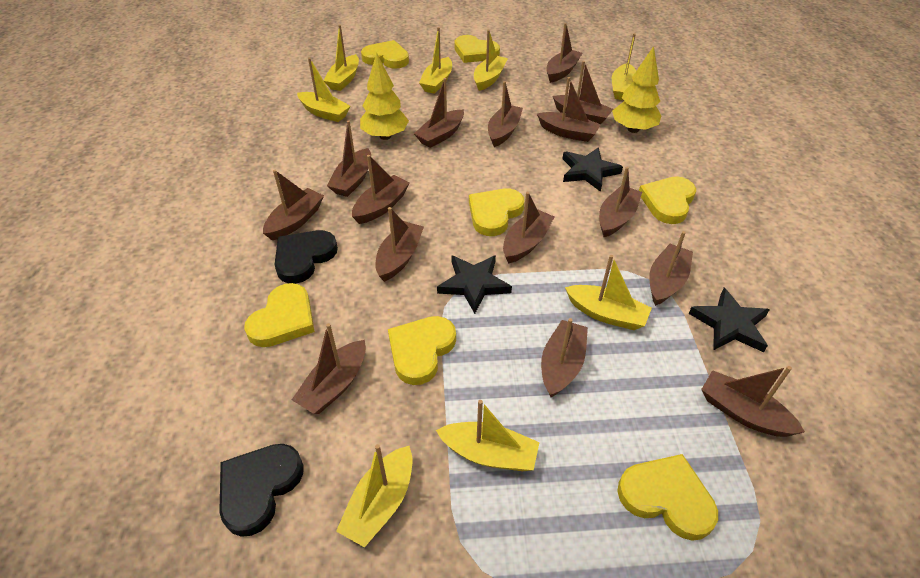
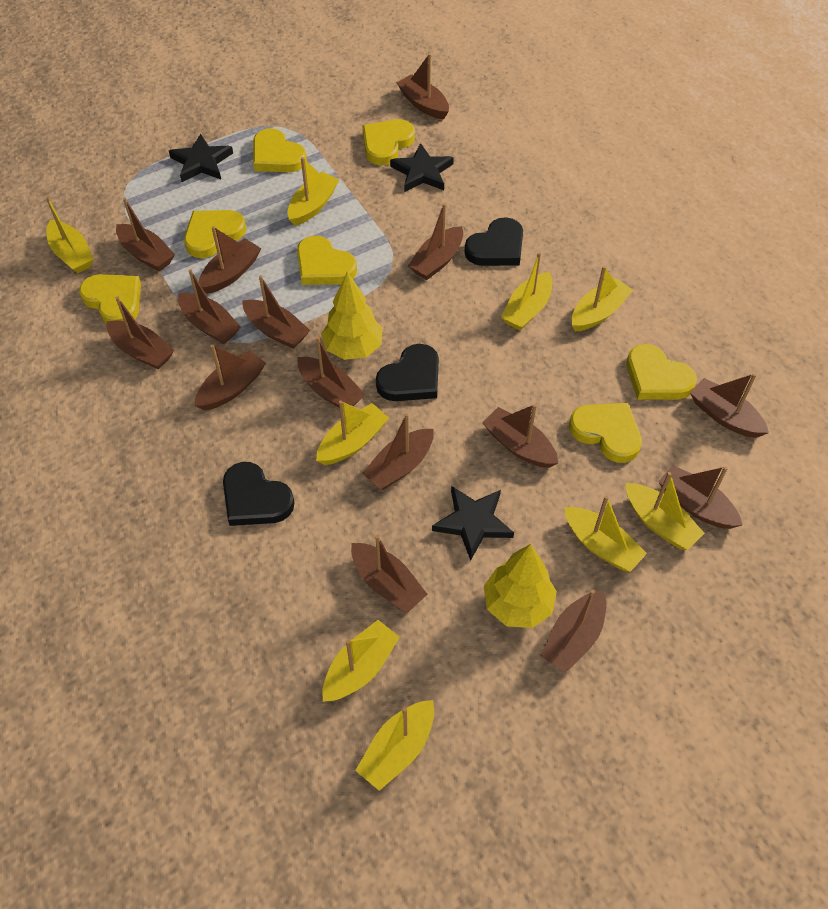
black heart: [219,444,304,537] [275,230,338,284] = 2 -> [223,462,295,526] [376,344,439,401] [464,217,523,266] = 3
yellow boat: [297,58,350,122] [323,25,359,91] [336,444,413,548] [419,27,452,94] [436,400,540,471] [474,30,508,91] [565,255,652,330] [612,33,636,100] = 8 -> [46,196,94,273] [287,157,339,226] [316,400,389,465] [322,620,400,702] [355,700,434,791] [501,252,552,330] [564,496,647,572] [572,266,633,332] [626,472,705,550] = 9

